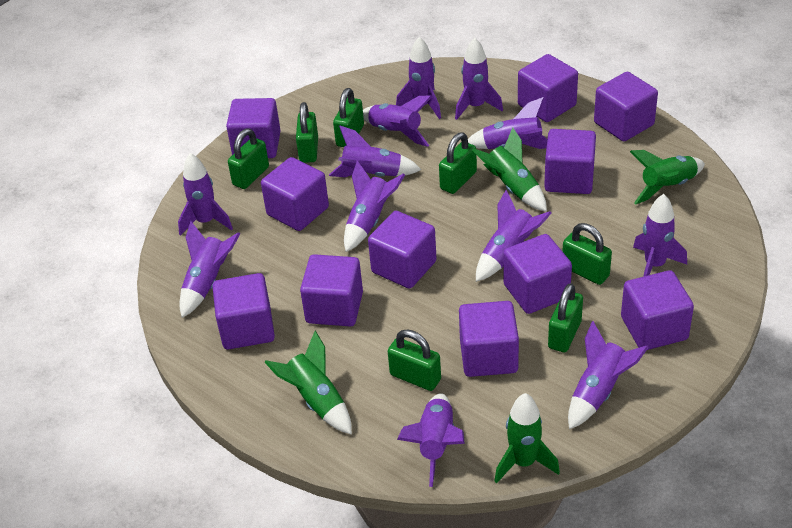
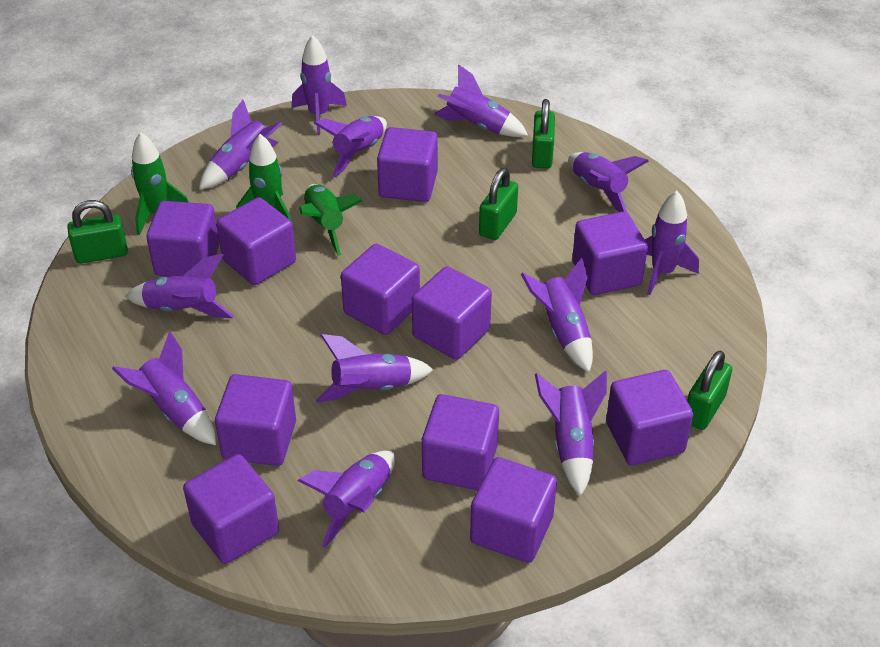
green padlock: [228,128,269,189] [296,102,318,163] [333,88,364,147] [388,329,441,391] [439,132,477,194] [548,283,583,352] [562,223,612,285] = 7 -> [67,200,128,264] [479,168,518,240] [532,99,555,169] [687,350,732,430] = 4
green rocket: [264,331,352,435] [472,127,547,212] [494,393,560,484] [630,150,705,204] = 4 -> [131,132,189,235] [236,134,294,231] [299,184,362,256] = 3

